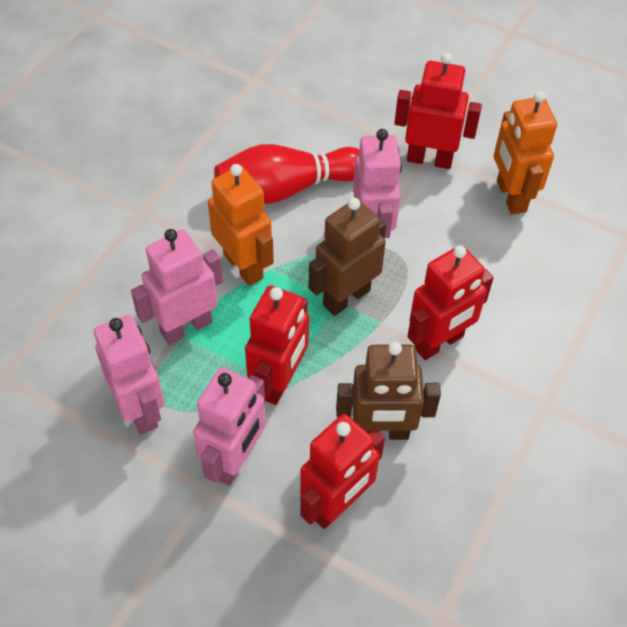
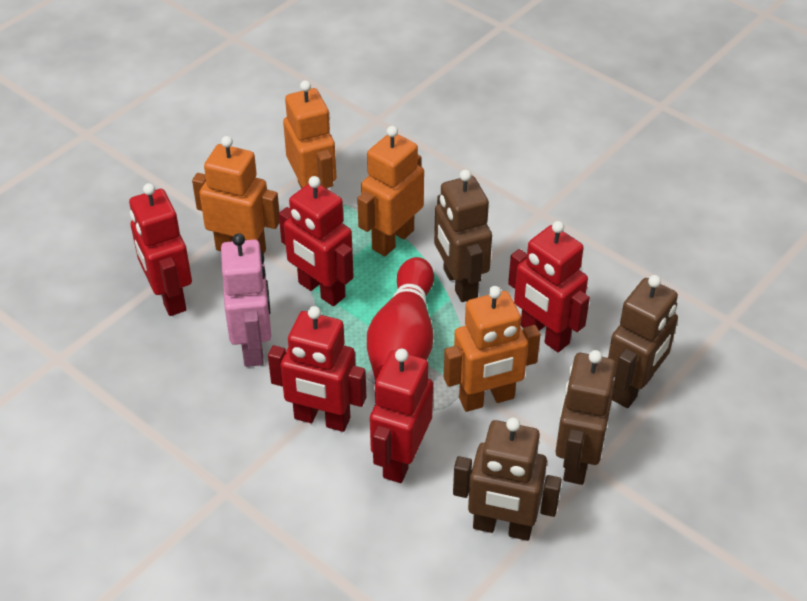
brown robot: [308,198,386,316] [336,342,441,440] = 2 -> [434,170,492,302] [453,417,562,541] [556,350,616,485] [608,275,678,408] = 4
orange robot: [208,164,274,286] [494,91,557,215] = 2 -> [192,136,279,254] [283,80,337,189] [357,126,424,256] [444,286,541,412] = 4
pink robot: [94,315,164,434] [131,229,223,345] [193,367,265,486] [353,129,402,238] = 4 -> [221,233,271,367] = 1
red robot: [245,285,309,405] [300,414,385,529] [395,53,482,169] [407,245,493,360] = 4 -> [129,183,192,316] [268,306,366,432] [279,176,354,306] [370,349,433,483] [508,221,590,352] = 5

